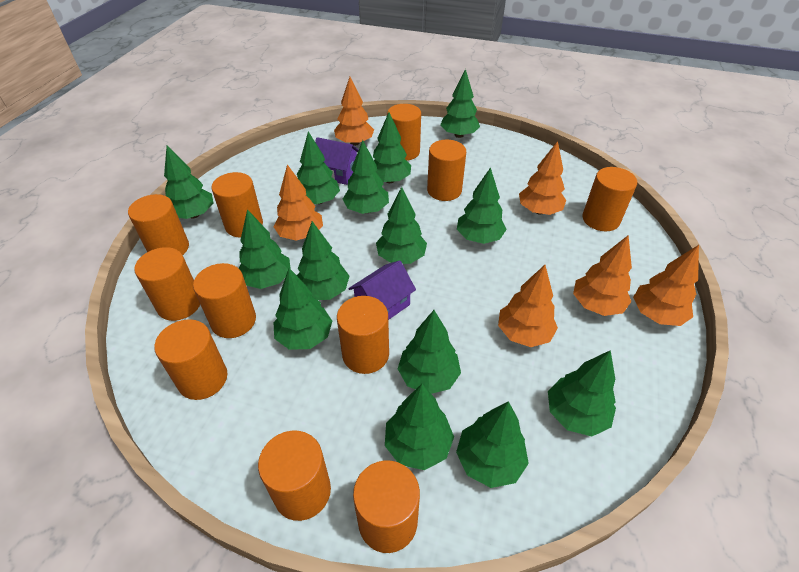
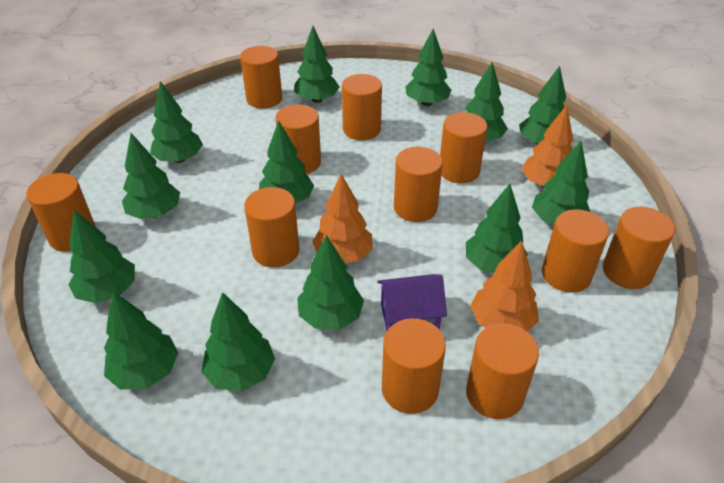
green tree: [164,145,214,219] [239,209,291,289] [273,268,332,350] [297,132,340,204] [297,221,349,300] [343,140,389,214] [373,112,411,183] [376,187,427,264] [385,384,454,470] [398,310,461,394] [440,69,480,138] [456,401,529,488] [457,167,507,244] [548,350,616,437] = 14 -> [68,210,135,303] [104,292,178,390] [122,133,180,219] [150,81,203,163] [202,292,275,392] [259,120,314,203] [294,26,340,103] [297,235,364,330] [405,29,452,106] [465,62,508,141] [466,184,528,273] [519,66,566,145] [532,141,590,225] = 13
orange tree: [274,165,323,241] [334,77,374,146] [498,265,558,347] [519,141,566,215] [573,235,632,316] [633,245,699,326] = 6 -> [312,174,372,263] [470,240,539,332] [522,105,573,188] = 3
purple house: [315,137,358,185] [348,260,416,320] = 2 -> [377,274,447,330] = 1

